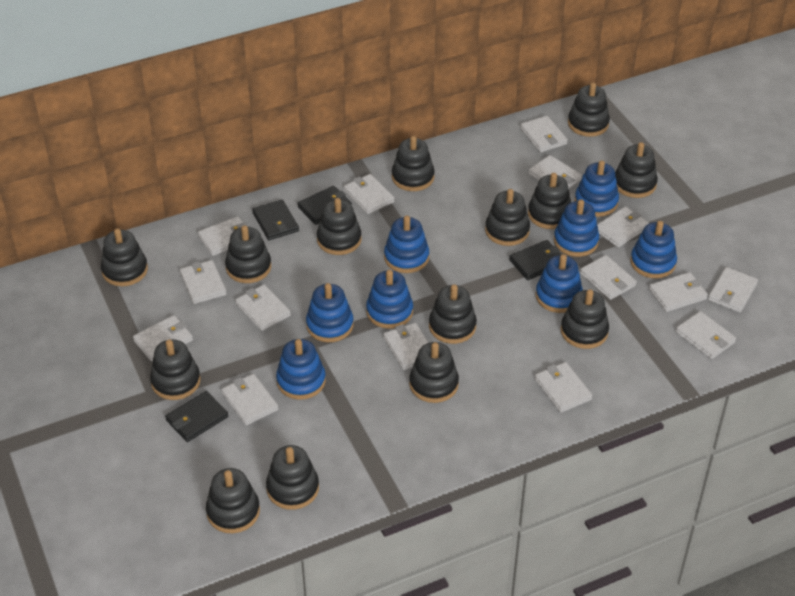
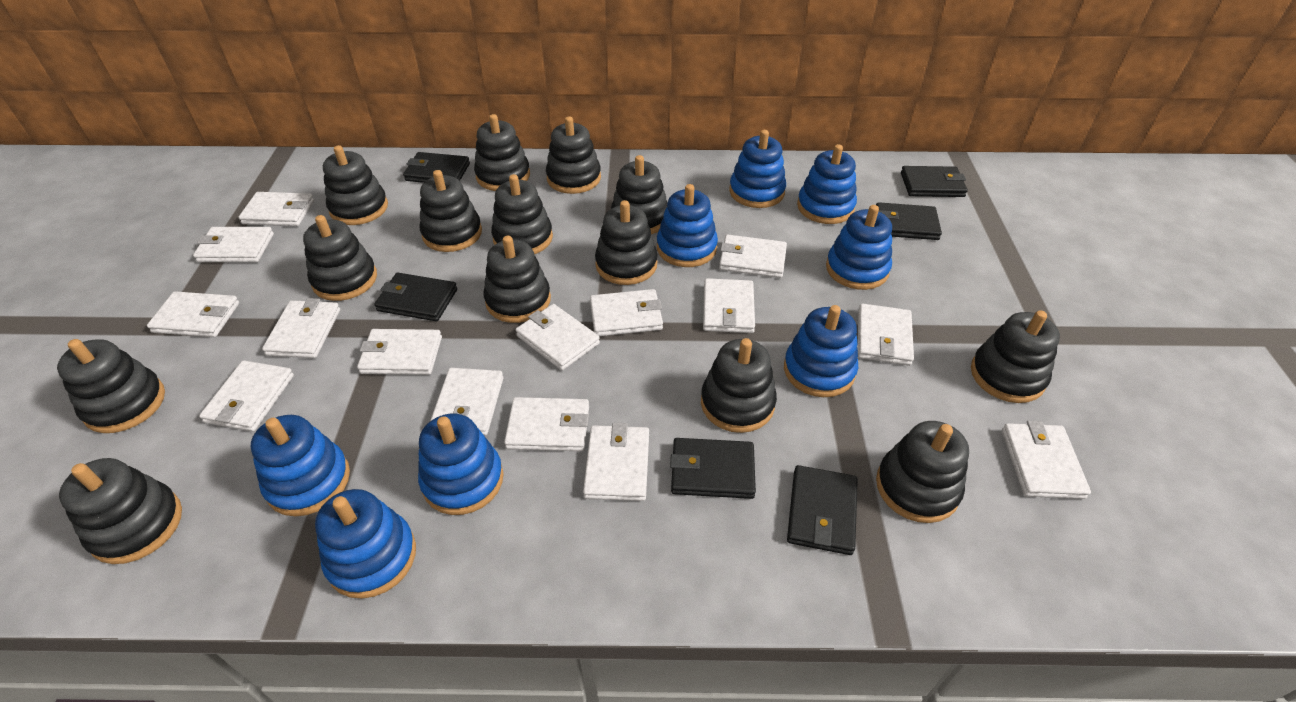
black wallet: [165,391,228,442] [252,199,299,240] [298,186,352,225] [509,240,561,280] = 4 -> [374,273,457,321] [403,152,470,183] [670,438,756,499] [787,465,858,555] [876,202,942,240] [901,166,968,197] = 6

